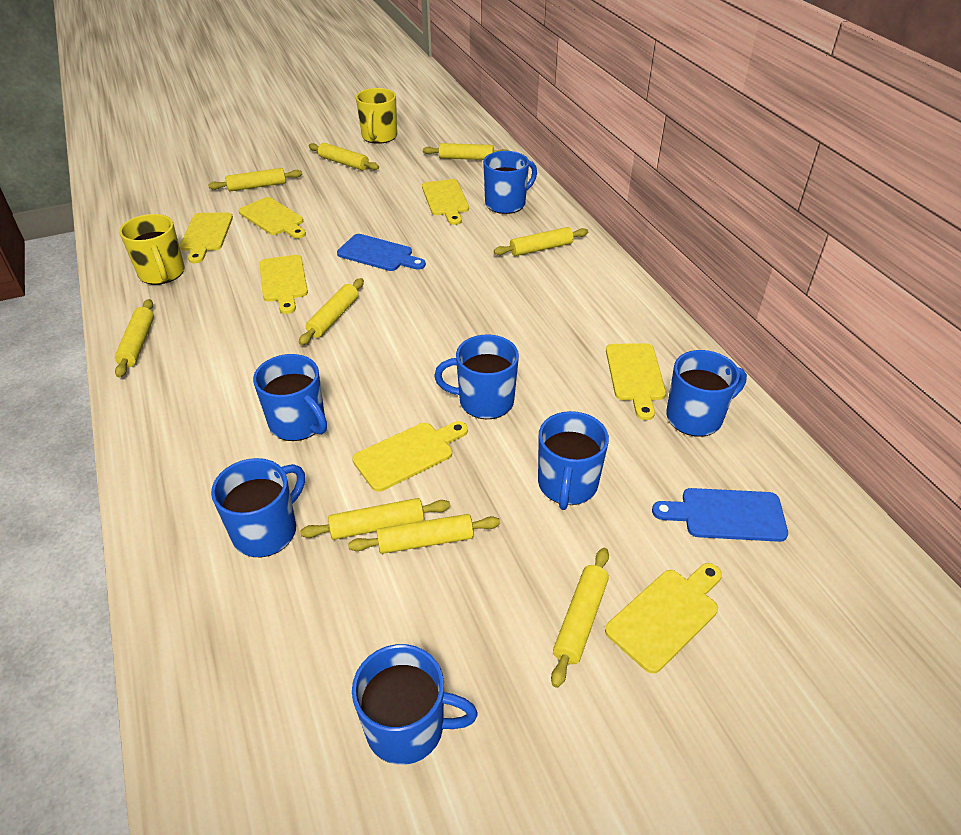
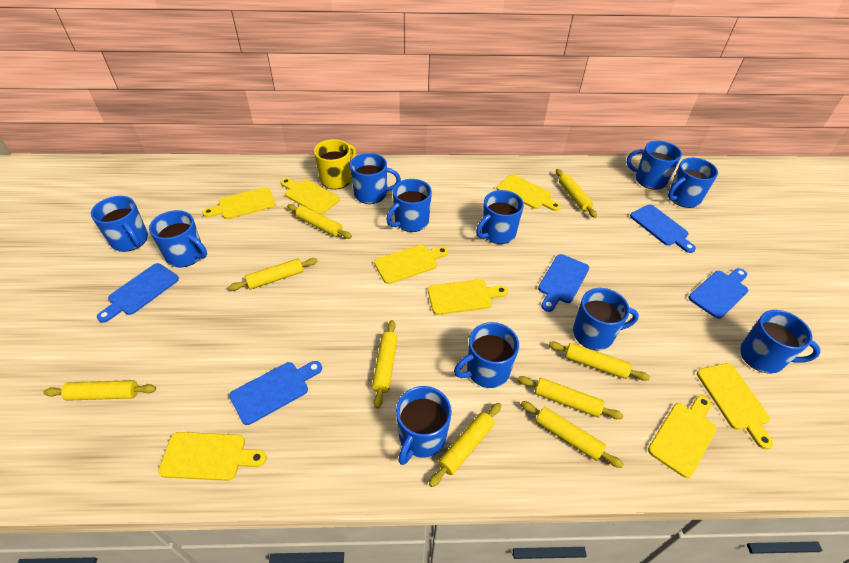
blue cutting board: [337,234,426,271] [652,488,788,542] = 2 -> [97,263,179,323] [229,361,322,425] [538,254,589,312] [630,205,696,253] [688,268,749,319] = 5
blue mug: [211,458,305,557] [253,354,327,441] [352,644,478,765] [434,334,519,419] [483,151,537,214] [538,411,609,510] [666,350,747,437] = 7 -> [91,196,148,252] [149,210,207,268] [350,153,401,204] [386,179,432,232] [396,386,452,465] [454,322,519,388] [476,190,524,244] [573,288,639,350] [627,141,682,190] [668,158,718,208] [740,310,821,373] = 11
yellow cutting board: [180,212,233,263] [239,197,306,239] [259,255,308,314] [352,421,468,492] [422,179,469,225] [605,563,722,673] [606,343,666,420] = 7 -> [158,432,266,481] [202,187,276,219] [280,178,340,215] [374,245,449,284] [428,279,508,315] [497,174,561,211] [648,395,717,478] [697,363,773,449] = 8
yellow mug: [119,214,185,285] [356,88,397,144] = 2 -> [314,139,356,189] = 1

